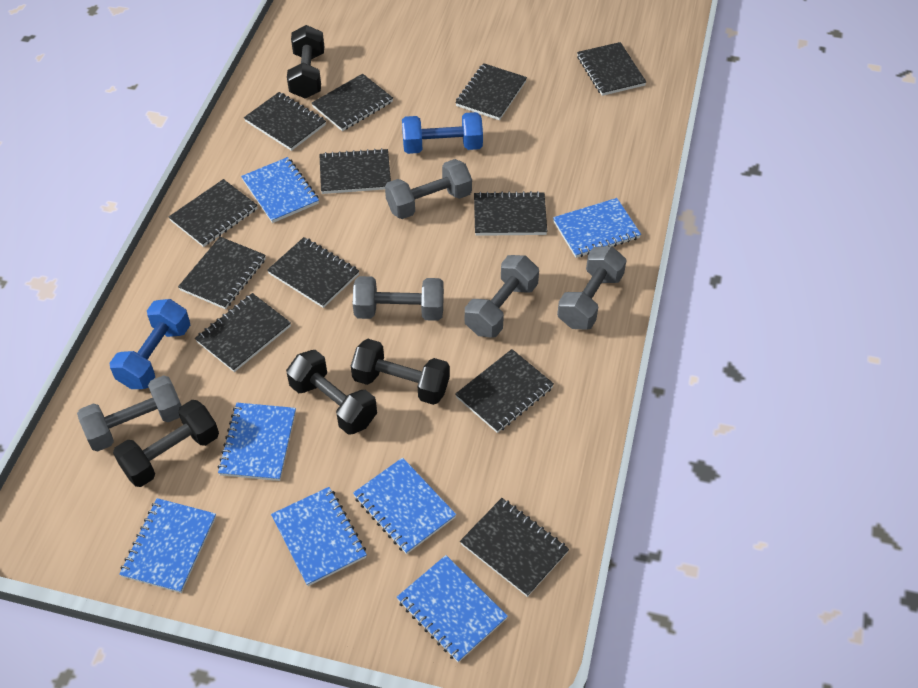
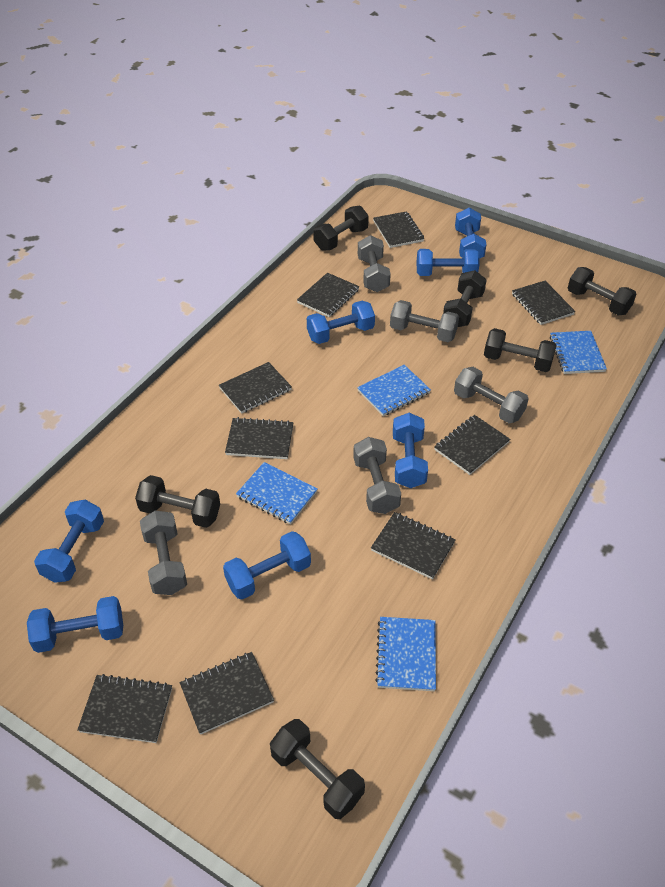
black dumbbell: [113,400,219,487] [286,350,377,435] [287,25,324,99] [351,339,450,405] = 4 -> [135,475,220,528] [270,719,365,819] [313,206,369,251] [443,270,487,327] [484,328,557,372] [568,267,636,315] = 6
black notebook: [169,179,258,247] [178,237,266,309] [195,293,291,372] [244,92,326,151] [267,237,359,308] [312,74,393,131] [319,148,391,194] [455,63,527,120] [455,349,554,433] [460,498,569,597] [474,191,547,236] [577,42,646,96] = 12 -> [77,674,172,743] [180,652,274,735] [219,362,292,414] [225,417,294,459] [297,273,359,317] [371,512,455,580] [373,211,424,248] [434,415,510,475] [512,281,575,325] = 9
blue dumbbell: [109,299,190,389] [402,112,483,154] = 2 -> [27,596,123,653] [34,500,104,583] [223,531,311,600] [307,301,375,344] [393,413,428,488] [417,249,480,276] [455,208,487,259] = 7
blue notebook: [119,498,216,593] [217,403,296,481] [241,157,319,223] [271,487,367,586] [353,457,456,554] [397,555,508,662] [553,198,641,258] = 7 -> [236,462,318,524] [357,365,431,416] [375,617,436,691] [550,331,607,374] = 4

